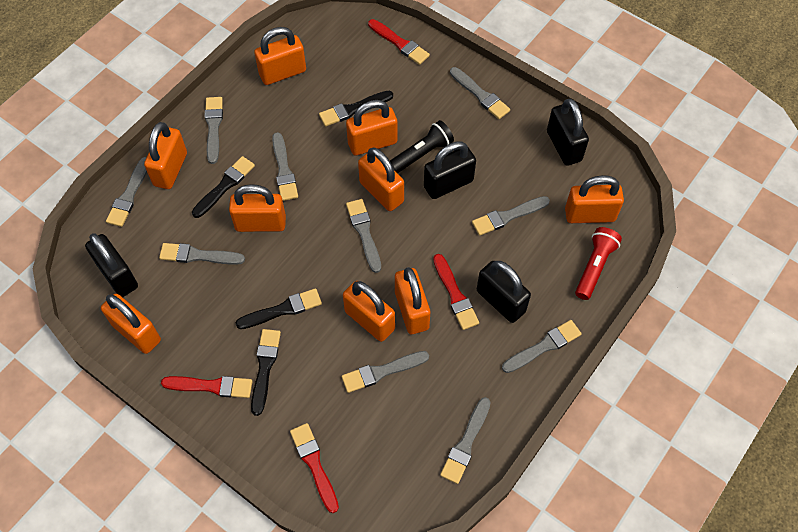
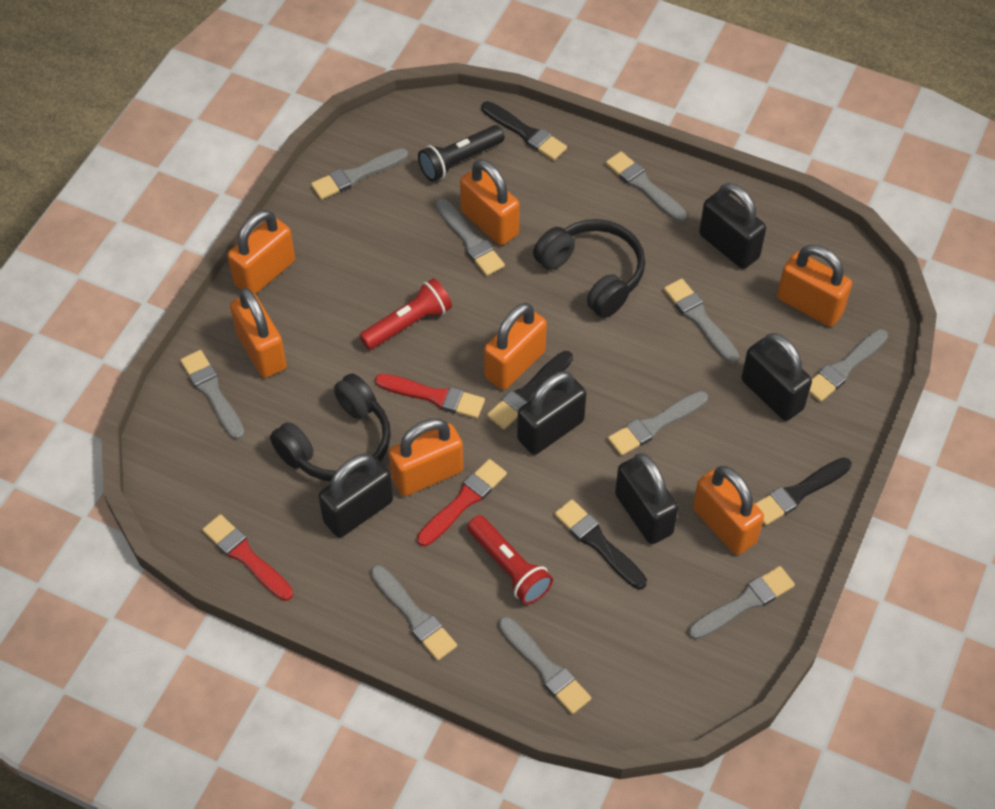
black headphones: none = 0 -> [270,373,391,481] [533,219,645,318] = 2
black padlock: [85,233,138,297] [424,141,476,199] [477,261,531,323] [547,99,589,166] = 4 -> [318,454,393,538] [517,371,586,455] [615,453,678,544] [699,183,766,269] [741,333,812,421] = 5
orange padlock: [101,294,161,354] [144,122,187,189] [229,184,286,232] [254,27,306,85] [343,281,395,342] [346,100,398,155] [358,148,404,211] [395,267,430,334] [565,175,624,223] = 9 -> [228,210,295,294] [230,288,287,378] [389,418,463,496] [460,159,520,245] [484,303,547,390] [693,466,764,555] [777,245,852,327] = 7
red brush: [161,376,252,398] [290,423,339,513] [368,19,430,65] [433,254,479,330] = 4 -> [202,514,293,601] [375,374,485,419] [417,459,507,546] = 3
red flashlight: [575,227,622,300] = 1 -> [359,278,452,350] [467,515,553,605] = 2

